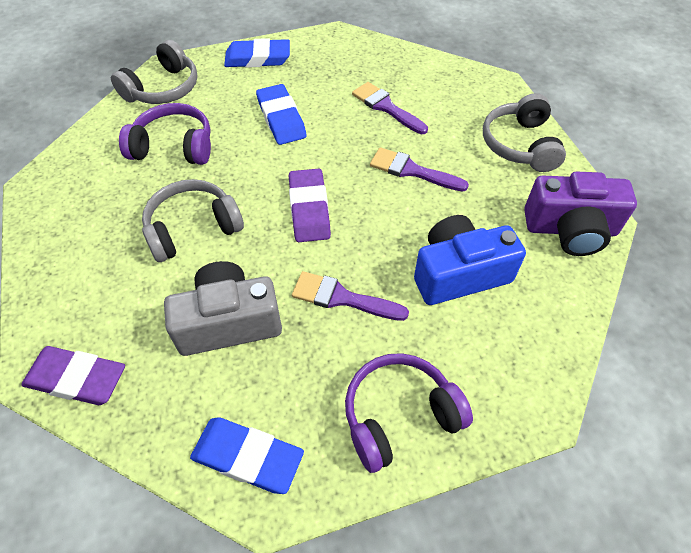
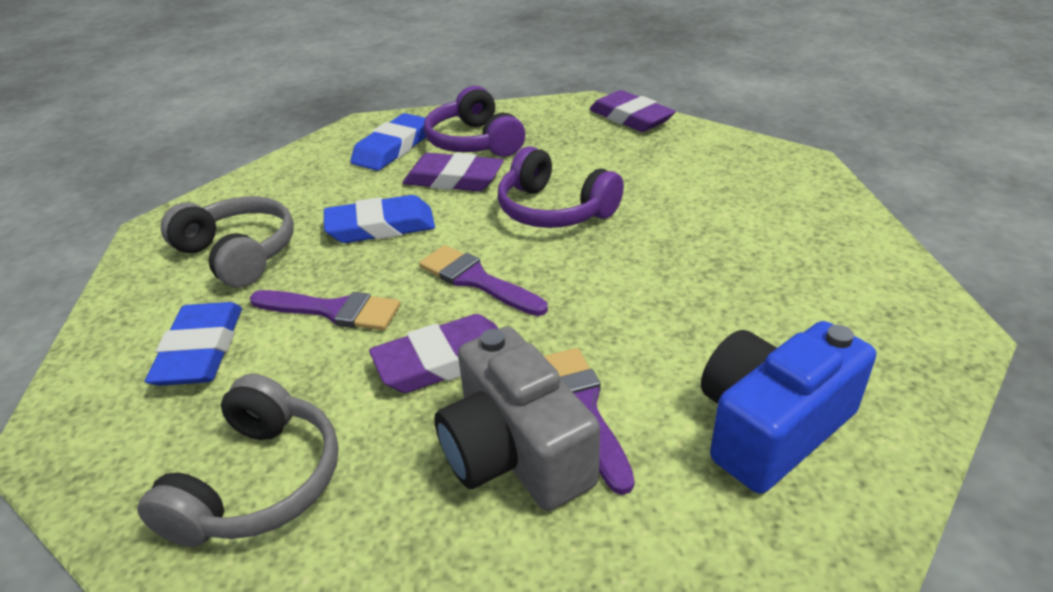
grey headphones: [111,40,198,104] [142,179,244,262] [483,93,566,172] = 3 -> [138,374,338,547] [161,196,294,288] = 2
purple camera: [524,171,637,256] = 1 -> none = 0
purple eraser: [22,346,125,405] [289,169,331,242] = 2 -> [369,314,498,393] [403,153,504,191] [589,90,676,132] = 3

